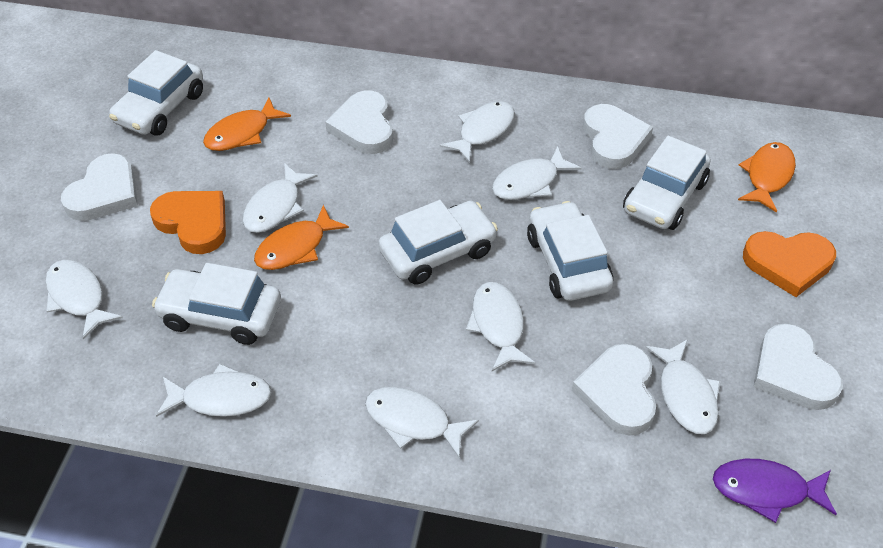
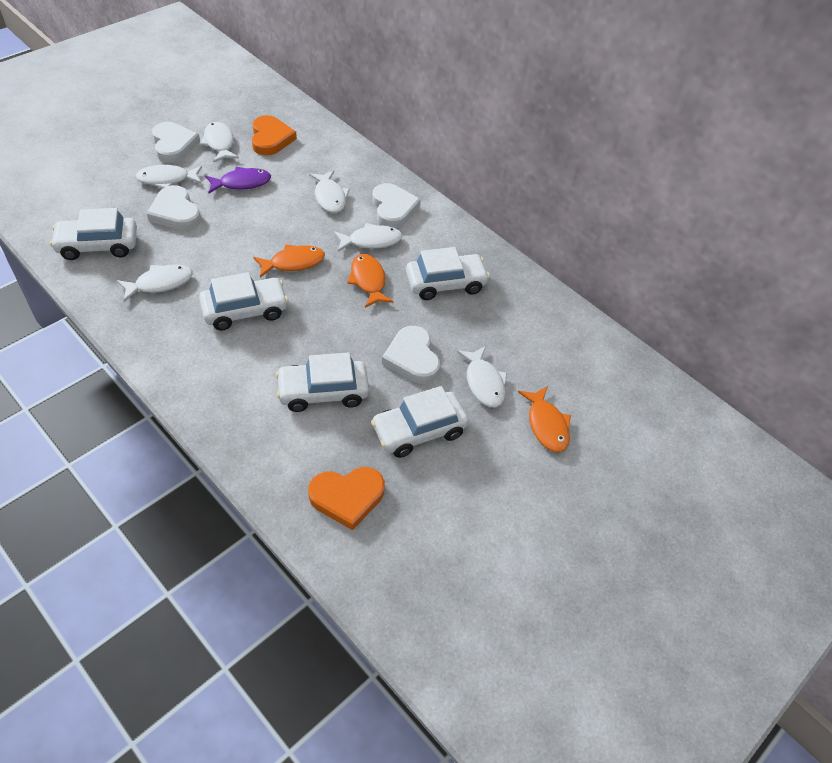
white fish: [46,260,123,339] [156,364,272,417] [243,163,318,233] [365,387,479,459] [440,101,515,163] [466,282,535,371] [492,146,581,200] [645,339,720,434] = 8 -> [117,264,193,302] [136,165,202,188] [200,122,239,162] [309,170,350,213] [334,223,402,251] [457,346,507,407] = 6
white heart: [61,153,138,221] [325,90,393,154] [572,344,656,435] [583,104,653,169] [753,323,843,410] = 5 -> [147,185,201,230] [152,122,200,163] [372,183,421,228] [382,326,440,383] = 4

